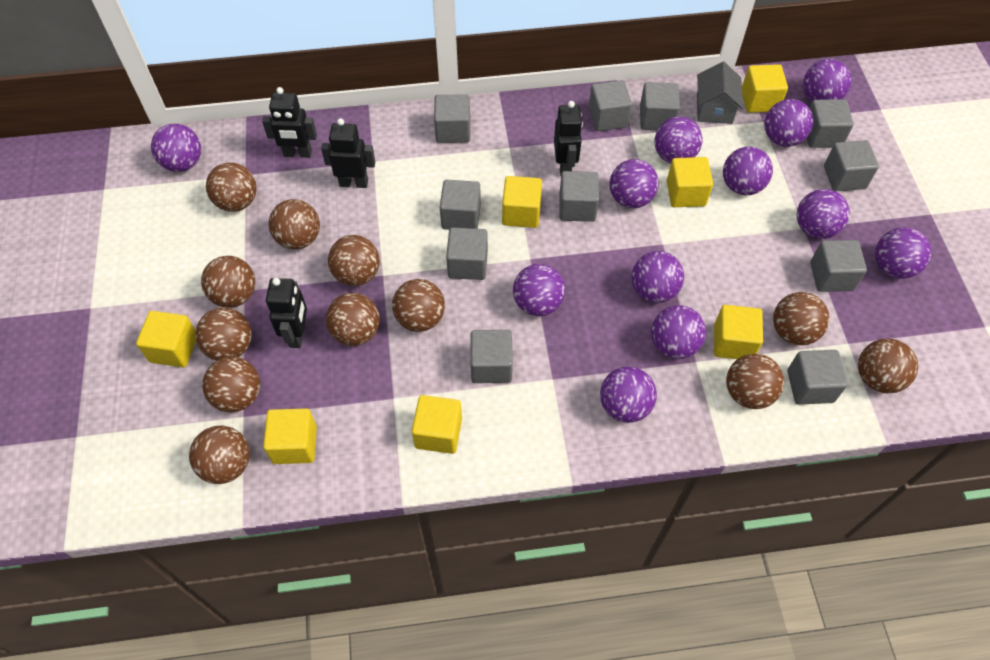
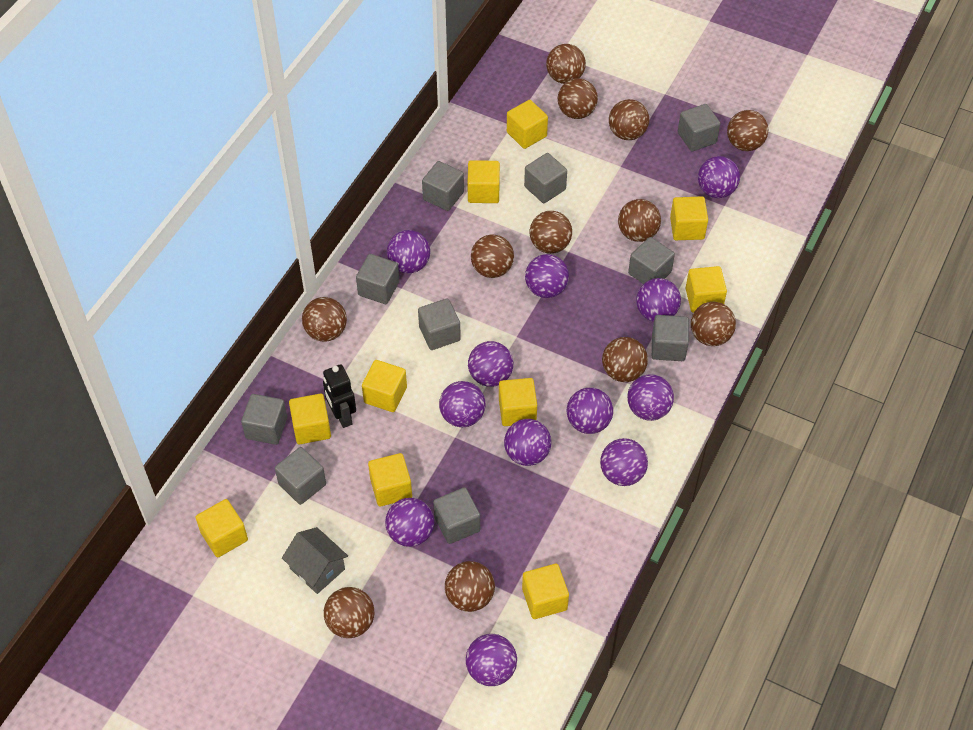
black robot: [262,87,317,158] [266,278,307,348] [321,118,375,188] [554,101,583,176] = 4 -> [323,364,356,428] = 1
grey cube: [434,94,470,143] [440,180,481,230] [446,228,488,280] [470,330,513,383] [559,171,599,222] [589,80,632,131] [640,82,680,130] [787,350,848,405] [807,99,854,148] [810,240,867,292] [824,140,879,191] = 11 -> [241,394,287,445] [275,447,326,505] [356,254,399,304] [418,299,461,350] [422,161,464,211] [433,487,480,544] [524,153,567,203] [628,237,675,284] [652,315,689,361] [678,104,720,151] = 10
yellow cube: [136,311,196,367] [263,408,317,464] [412,395,462,454] [502,176,542,228] [667,157,713,207] [714,305,763,359] [742,64,788,113] = 7 -> [195,499,248,557] [289,394,331,444] [362,360,407,412] [368,453,412,506] [467,160,500,203] [499,378,537,426] [507,100,548,149] [522,564,569,619] [670,196,708,240] [686,266,727,313] = 10

